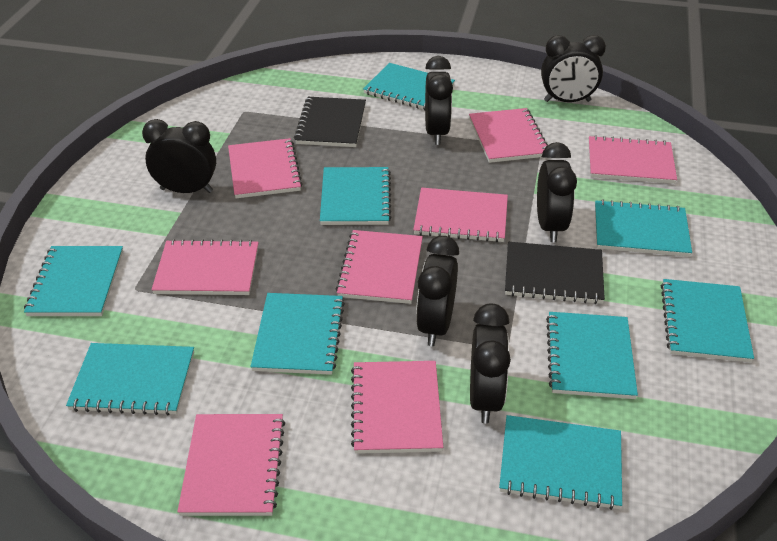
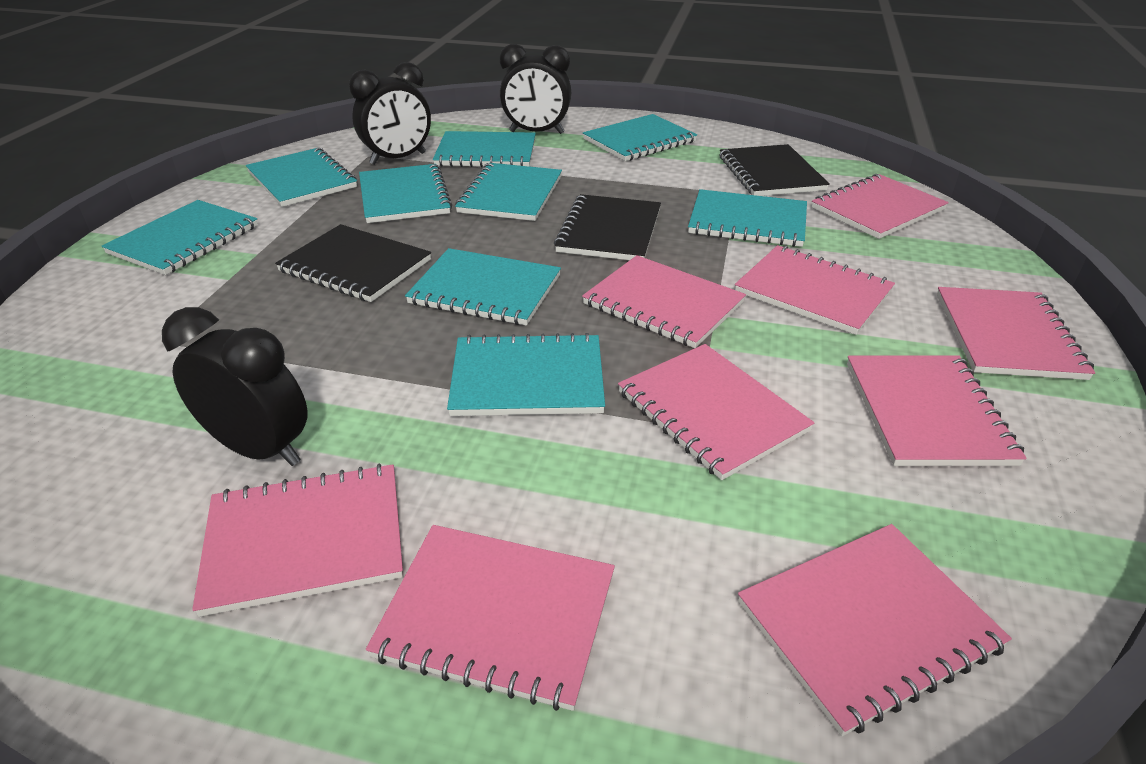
black clock: [142,119,216,193] [416,236,459,346] [425,56,453,145] [470,304,511,423] [537,142,577,242] [541,35,606,102] = 6 -> [162,307,308,466] [349,62,431,165] [500,44,571,134] = 3
black notebook: [294,97,366,147] [505,242,605,304] = 2 -> [275,224,431,302] [554,194,661,260] [719,144,830,196] = 3
pink notebook: [152,239,259,295] [177,414,285,516] [228,138,303,198] [336,230,423,304] [351,361,443,454] [413,188,508,242] [469,108,548,163] [589,135,677,184] = 8 -> [192,464,403,617] [366,525,615,711] [582,255,746,348] [618,344,814,480] [735,245,895,335] [738,524,1012,736] [812,174,949,239] [847,355,1027,466] [937,287,1096,380] = 9

